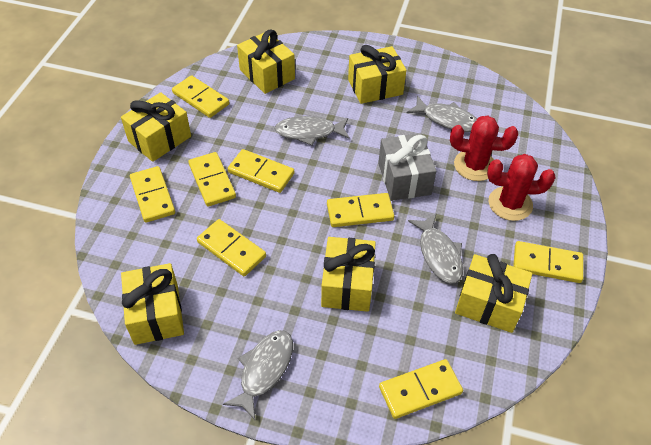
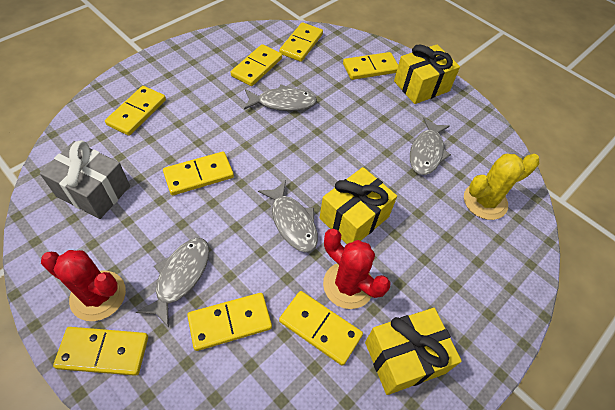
yellow cactus: none = 0 -> [464,154,539,220] = 1
yellow gift: [121,92,191,162] [121,263,184,345] [237,30,295,94] [321,237,376,312] [348,45,407,104] [455,254,532,333] = 6 -> [320,167,397,244] [365,308,462,395] [394,44,460,104] = 3

